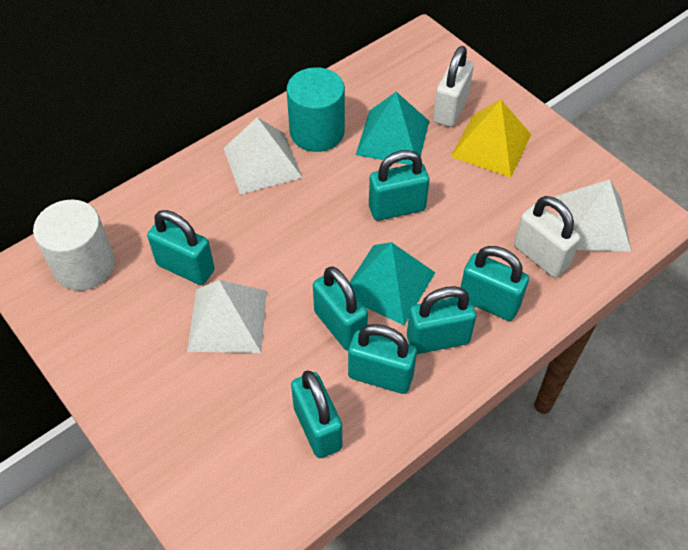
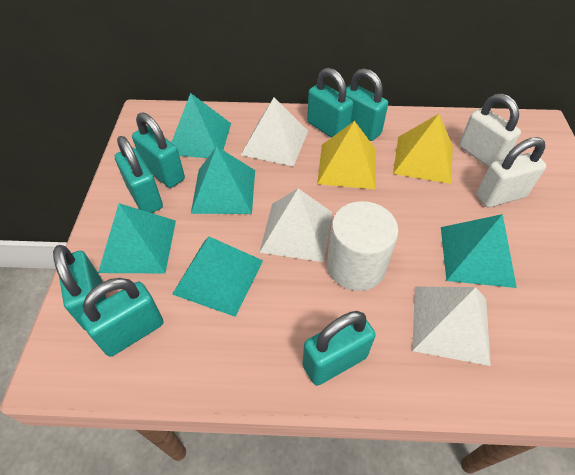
turquoise cylinder: [287,67,345,152] = 1 -> none = 0
turquoise pyramid: [349,242,435,325] [356,92,429,165] = 2 -> [98,203,176,273] [171,93,231,158] [172,237,263,317] [191,146,255,214] [441,214,517,288] = 5
yellow pyramid: [451,100,531,178] = 1 -> [317,121,376,189] [393,114,453,184] = 2

